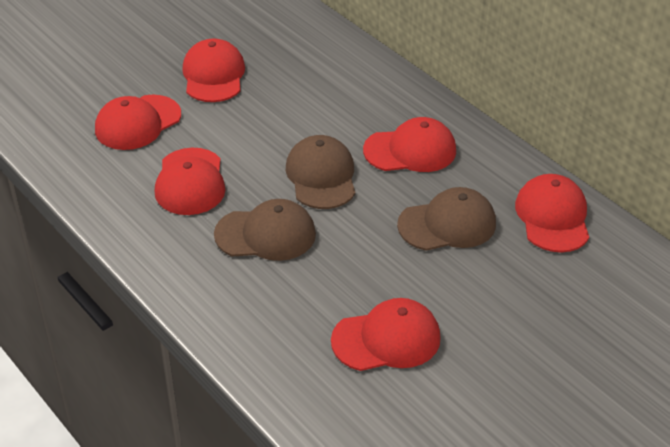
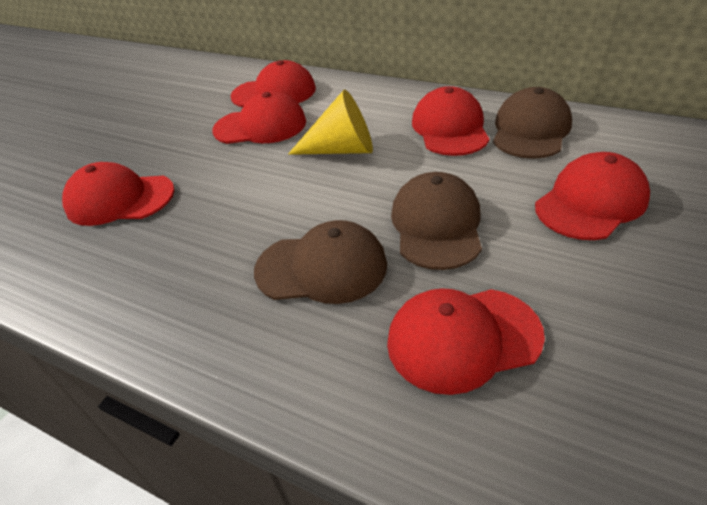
yellow cone: none = 0 -> [288,90,373,155] = 1

